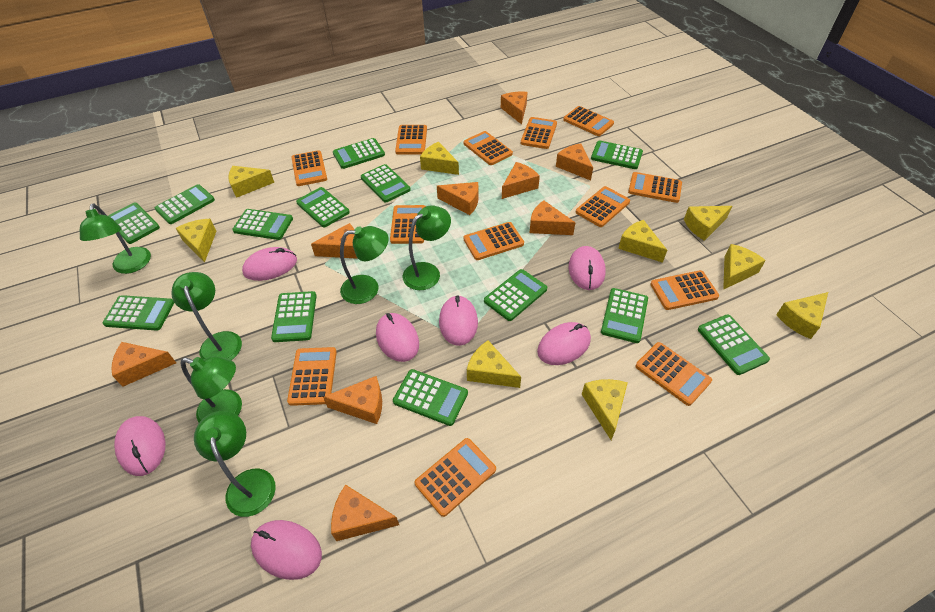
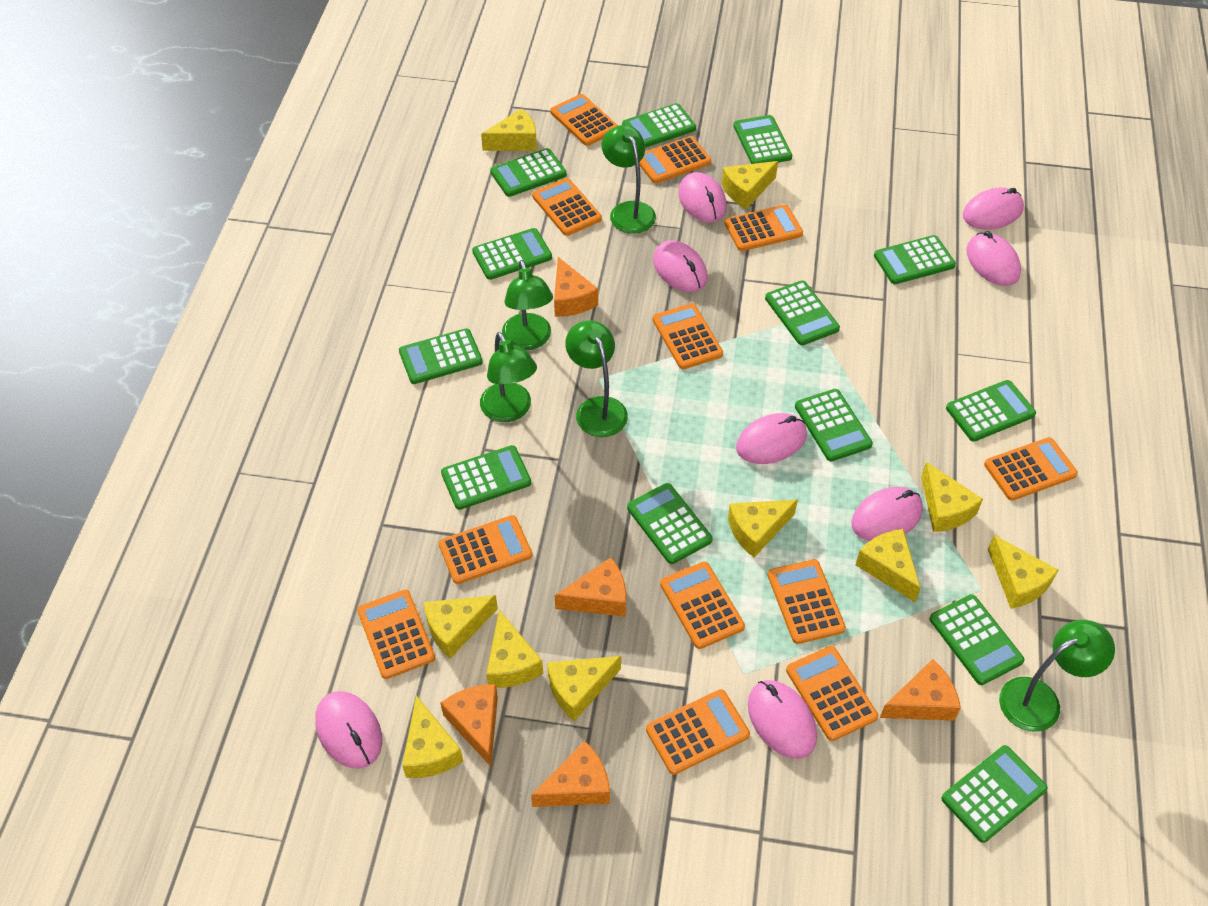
green lamp: [80,204,151,274] [171,272,242,360] [180,356,242,422] [194,411,276,517] [340,226,389,304] [403,206,451,290] = 6 -> [480,332,537,422] [502,260,553,350] [565,320,628,437] [602,125,656,234] [999,620,1115,732] = 5
orange calculator: [287,347,337,406] [291,150,327,186] [390,205,426,244] [395,125,427,155] [415,438,496,517] [463,222,524,260] [464,131,513,165] [521,117,557,149] [563,106,614,136] [576,186,630,227] [628,172,682,203] [635,342,712,406] [650,270,719,310] = 13 -> [357,589,435,679] [439,515,532,584] [532,178,602,236] [550,94,618,146] [639,136,711,184] [646,689,750,775] [652,303,723,369] [660,561,745,649] [724,205,803,251] [768,559,846,644] [786,646,878,741] [984,437,1078,501] = 12
orange cheese: [111,342,176,387] [311,223,358,259] [323,376,382,424] [331,484,399,541] [437,182,479,215] [501,91,527,124] [502,162,540,199] [529,200,575,235] [556,144,593,180] = 9 -> [440,684,498,766] [531,741,610,807] [554,257,598,317] [555,557,626,617] [880,659,961,721] = 5
pink mouse: [114,416,165,476] [242,247,297,281] [251,520,322,580] [376,313,419,362] [439,295,478,346] [537,322,591,365] [569,246,606,290] = 7 -> [315,691,382,769] [653,241,708,292] [678,172,727,223] [736,413,807,464] [748,680,817,759] [851,487,923,541] [963,188,1024,230] [966,231,1021,286] = 8
yellow cheese: [176,219,216,262] [228,166,274,198] [420,142,459,175] [467,341,521,388] [582,379,628,440] [618,220,667,263] [684,206,732,241] [723,244,766,290] [776,292,828,339] = 9 -> [402,695,463,778] [424,595,498,658] [481,108,537,151] [486,610,543,688] [547,656,621,721] [722,161,778,209] [728,500,798,557] [856,529,921,603] [921,462,983,532] [988,535,1058,609] = 10

